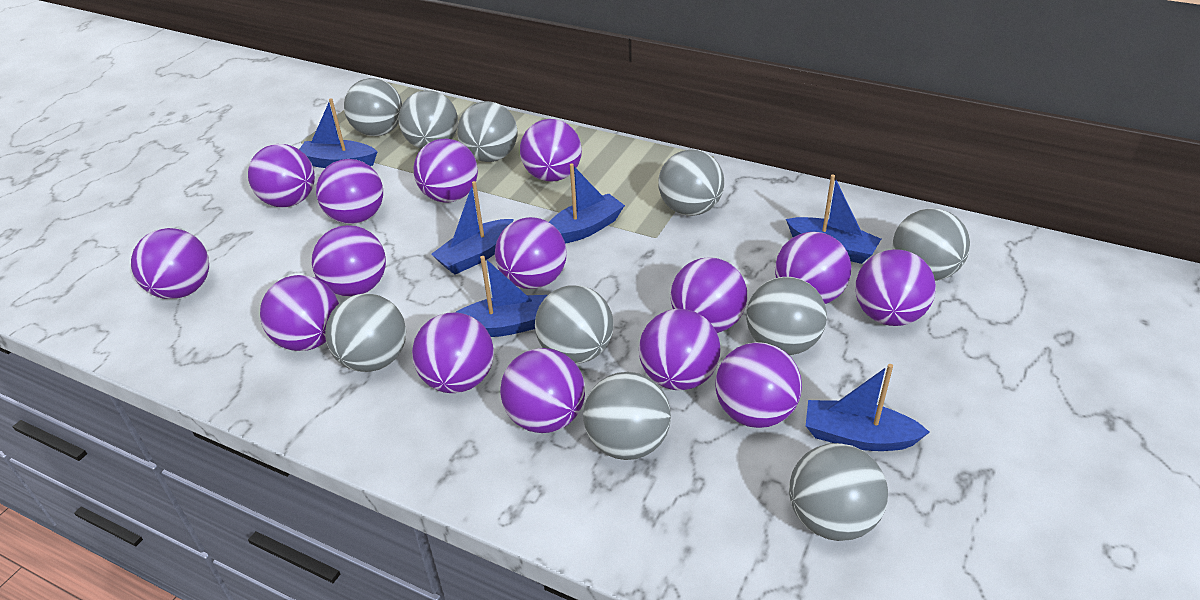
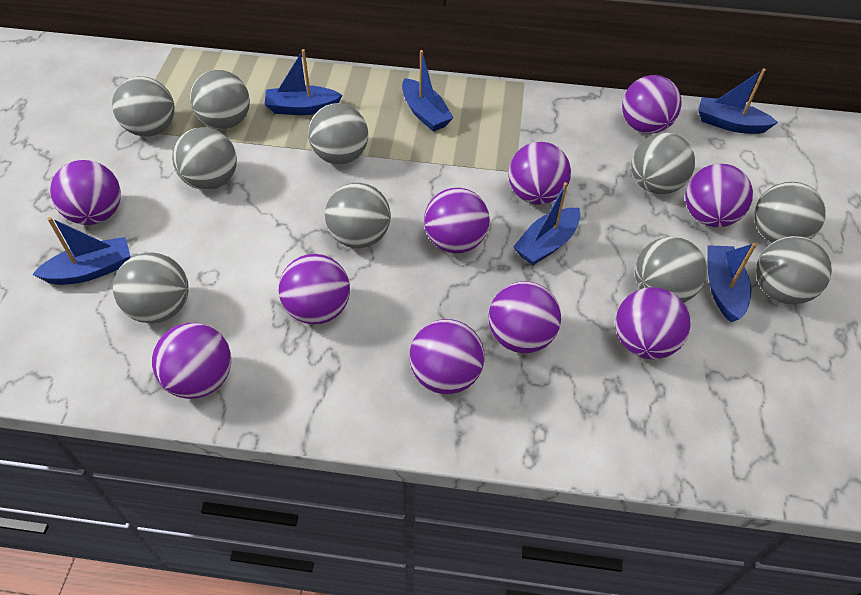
purple ball: [131,228,209,299] [248,144,315,207] [260,275,339,351] [312,225,386,297] [316,159,383,224] [412,313,494,393] [413,139,478,202] [495,217,567,289] [500,348,585,433] [520,119,582,182] [639,309,721,390] [670,257,747,333] [715,342,802,428] [775,232,851,304] [855,249,936,326] = 15 -> [50,160,121,225] [152,323,231,399] [278,254,350,324] [410,319,484,394] [424,188,490,253] [488,281,561,353] [508,142,571,205] [615,287,690,359] [622,75,681,134] [685,164,753,227] = 10

